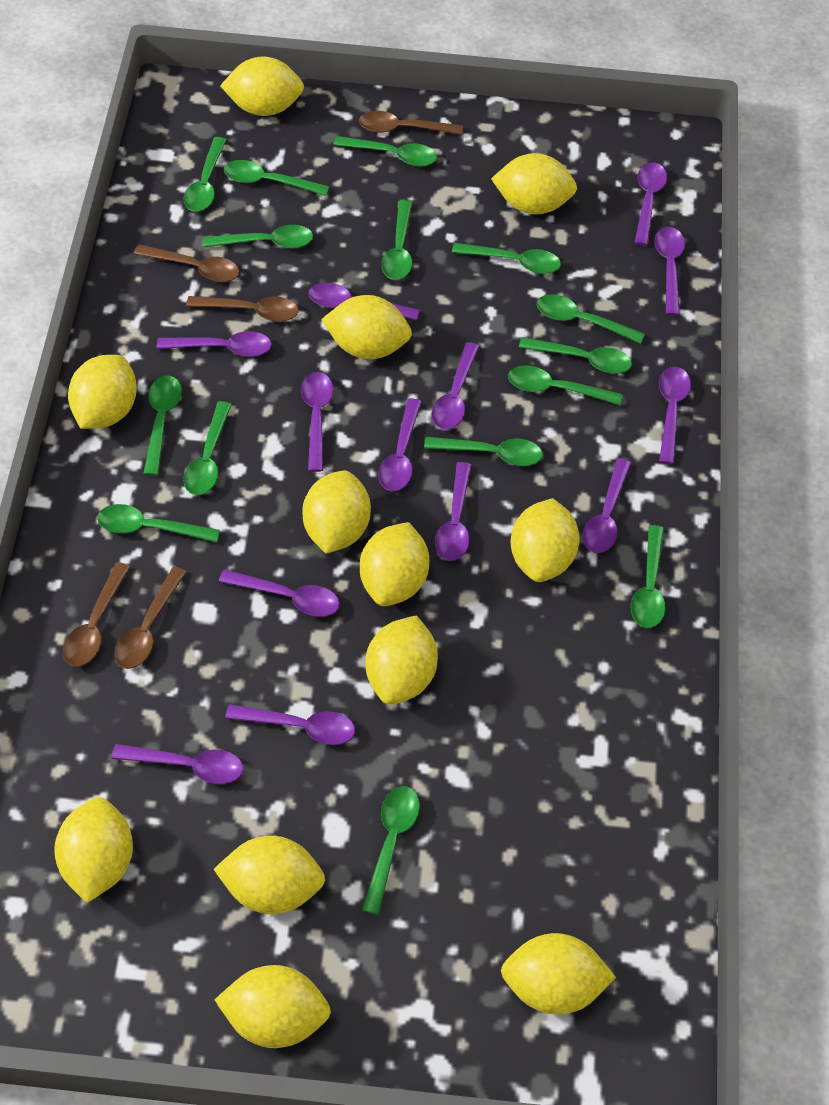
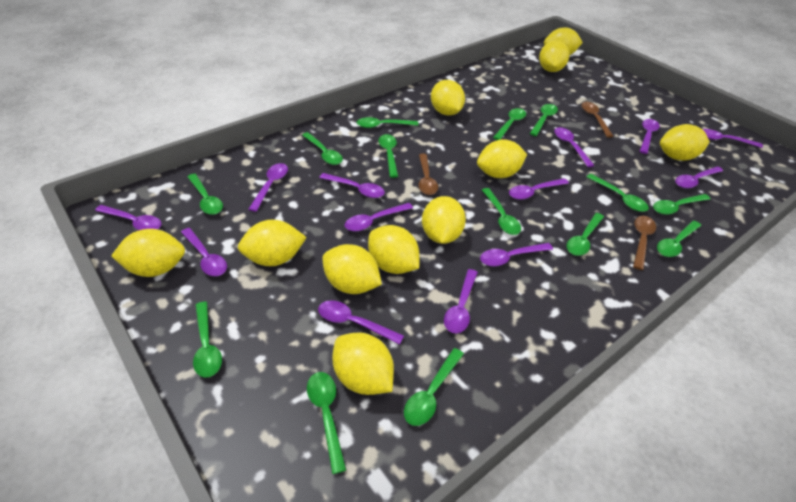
brown spoon: [63,562,130,667] [114,566,186,669] [134,244,240,282] [186,296,299,322] [359,111,463,135] = 5 -> [418,154,438,195] [581,102,613,138] [633,216,656,270] = 3
green spoon: [97,504,220,543] [143,375,182,476] [183,137,226,212] [183,401,232,495] [203,225,313,248] [224,160,329,196] [333,136,437,166] [362,786,420,915] [381,200,412,280] [424,437,543,466] [452,243,561,274] [508,365,622,405] [519,337,632,374] [536,294,645,344] [631,525,665,628] = 15 -> [187,174,223,215] [193,302,222,378] [302,132,343,165] [307,372,346,474] [357,117,419,128] [379,134,398,178] [404,348,464,426] [482,188,521,235] [493,108,526,140] [530,104,558,136] [567,213,604,256] [587,174,649,212] [653,194,711,215] [657,221,701,257] = 14
yellow lemon: [54,797,133,903] [68,355,137,429] [214,836,325,914] [215,965,331,1048] [220,56,304,116] [303,471,371,554] [321,295,412,359] [360,522,429,606] [365,615,438,705] [491,153,577,214] [501,933,616,1015] [511,498,580,582] = 12 -> [111,229,185,277] [238,220,307,266] [322,244,382,294] [332,333,394,395] [368,225,419,274] [422,196,466,244] [431,80,465,116] [477,139,527,178] [539,40,569,72] [544,27,583,55] [660,124,710,161] = 11

